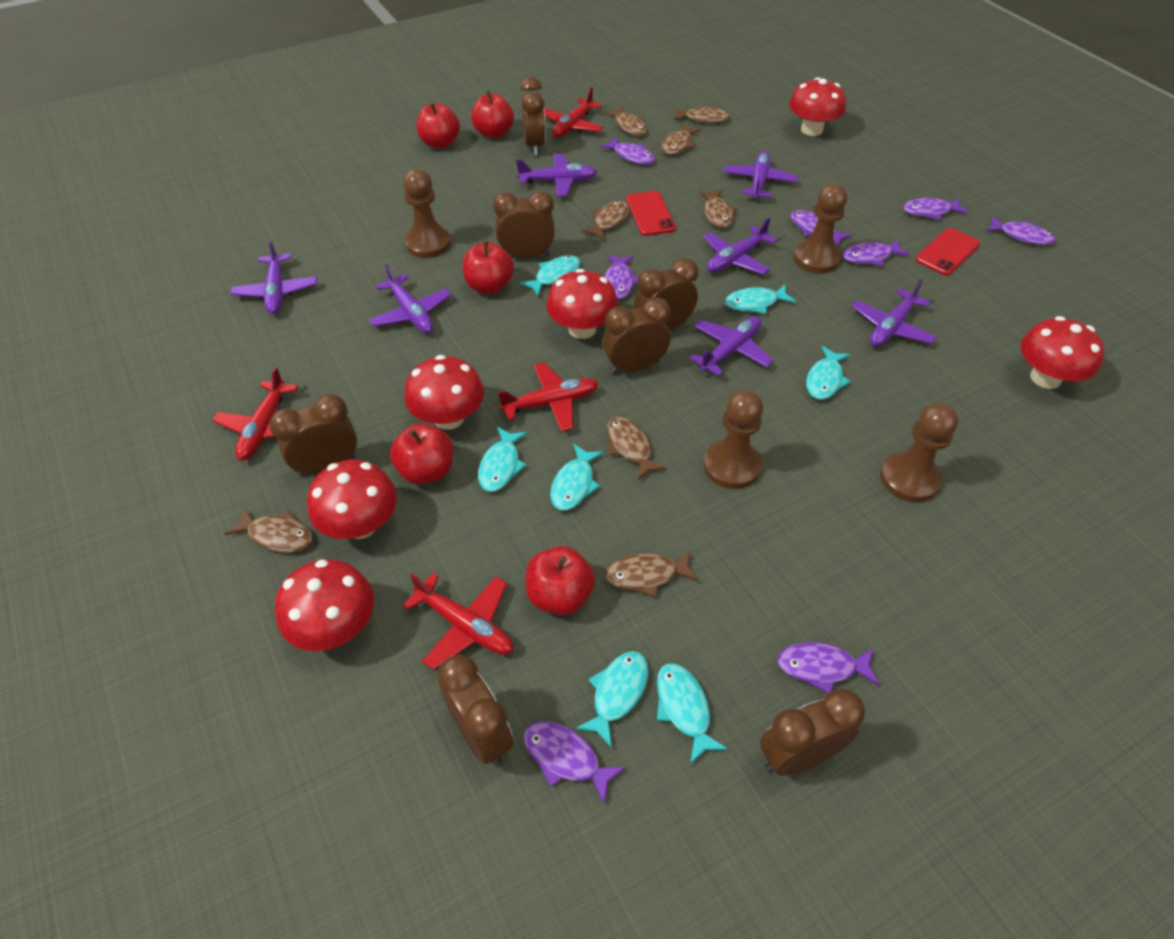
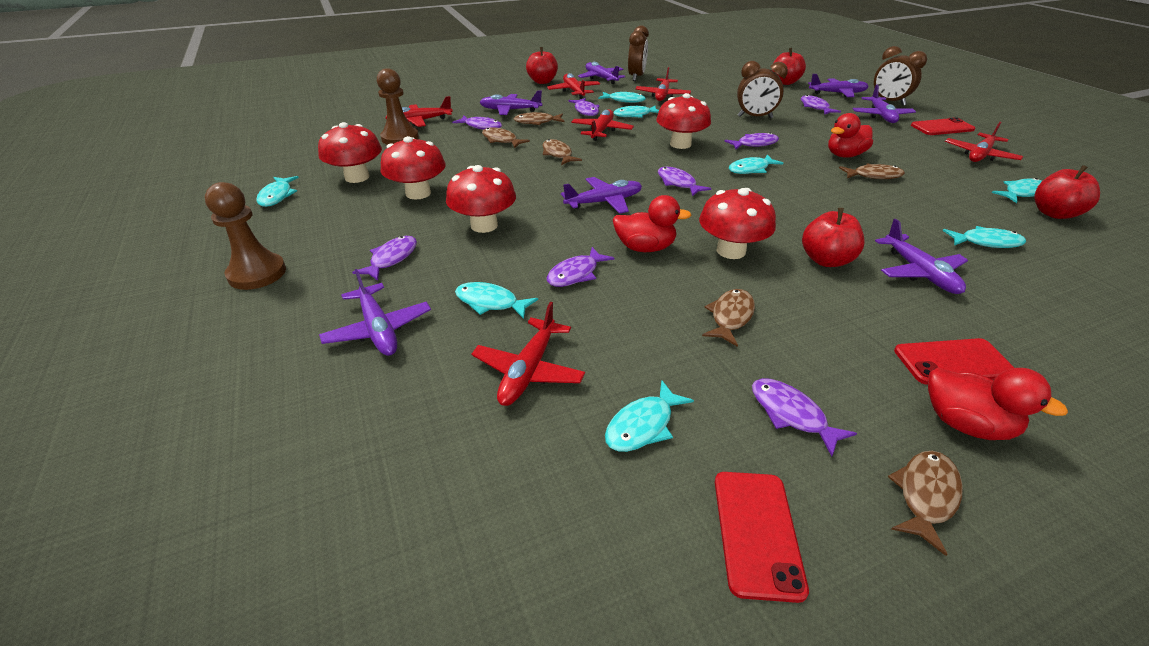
brown clock: [269,394,357,477] [437,655,513,765] [493,191,555,258] [520,77,546,155] [603,297,671,374] [634,258,698,330] [760,689,865,776] = 7 -> [628,25,649,81] [737,61,788,118] [874,46,927,106] = 3
brown fish: [225,507,313,553] [582,201,630,240] [604,106,647,136] [605,550,699,597] [607,416,667,480] [661,124,701,155] [674,106,730,123] [699,190,737,228] = 8 -> [482,127,530,148] [514,112,565,125] [542,139,582,165] [702,289,755,347] [839,163,905,179] [888,451,963,556] = 6
brown pawn: [403,169,451,258] [704,390,763,489] [794,184,847,274] [880,403,958,502] = 4 -> [205,182,286,290] [377,68,419,145] = 2
red apple: [390,424,453,485] [417,102,460,149] [462,241,514,294] [471,91,514,138] [525,546,595,615] = 5 -> [526,47,558,84] [772,48,806,85] [802,208,864,267] [1034,165,1100,219] = 4
red duck: none = 0 -> [612,195,692,252] [828,113,873,158] [928,368,1068,440] = 3
red mushroom: [275,559,374,651] [307,460,397,539] [404,355,484,430] [546,269,618,339] [789,77,846,136] [1020,316,1104,389] = 6 -> [318,122,382,183] [381,136,446,200] [446,165,516,233] [656,93,711,149] [699,188,776,259] = 5
red phone: [626,191,676,236] [915,228,980,276] = 2 -> [715,472,809,603] [894,338,1014,385] [911,117,975,135] = 3
red plane: [212,367,298,460] [403,573,513,670] [498,363,599,432] [544,87,604,137] = 4 -> [385,96,453,127] [472,301,585,406] [547,73,600,99] [571,109,634,141] [636,67,691,101] [945,122,1023,162] = 6
turquoise fish: [478,427,527,492] [520,255,580,296] [550,444,604,511] [575,651,649,748] [657,663,728,764] [725,285,796,314] [806,346,851,400] = 7 -> [256,176,299,207] [455,282,538,319] [598,92,646,103] [605,380,694,452] [613,106,659,118] [729,154,783,174] [943,226,1026,248] [992,178,1042,203] = 8

